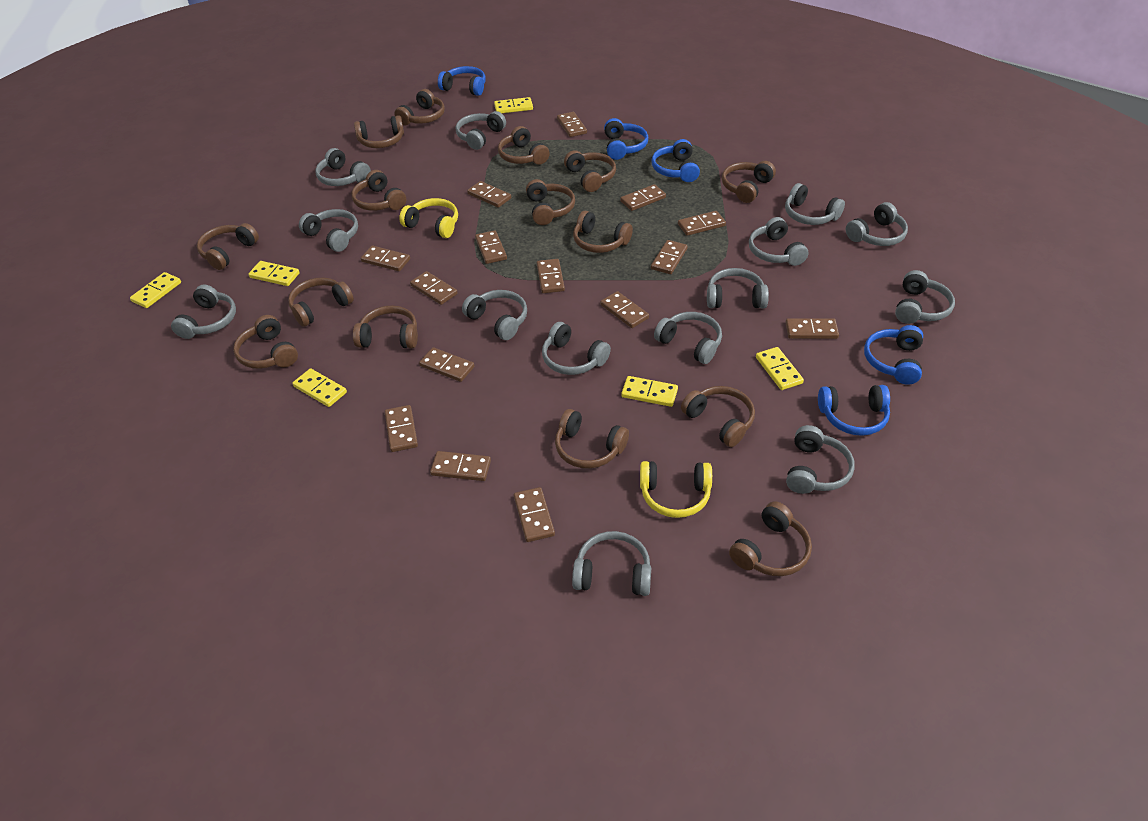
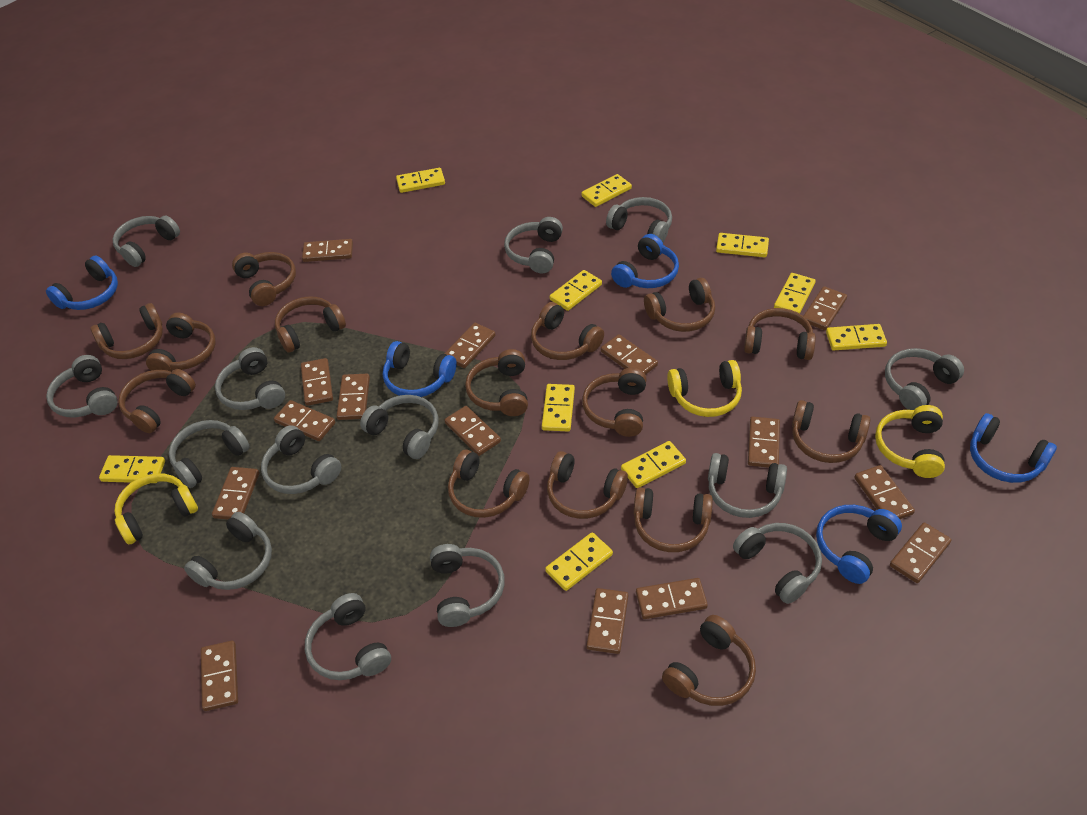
yellow domino: [130,272,181,308] [249,261,300,286] [293,368,347,407] [494,97,533,113] [621,376,678,407] [756,347,804,390] = 6 -> [99,455,165,483] [396,168,445,193] [542,384,575,432] [545,532,613,591] [550,270,602,311] [581,174,632,207] [621,441,686,488] [716,233,769,257] [774,273,816,314] [826,324,887,350] = 10
yellow headphones: [399,198,458,238] [640,461,712,518] = 2 -> [114,473,198,544] [667,360,742,417] [875,405,945,478] = 3

